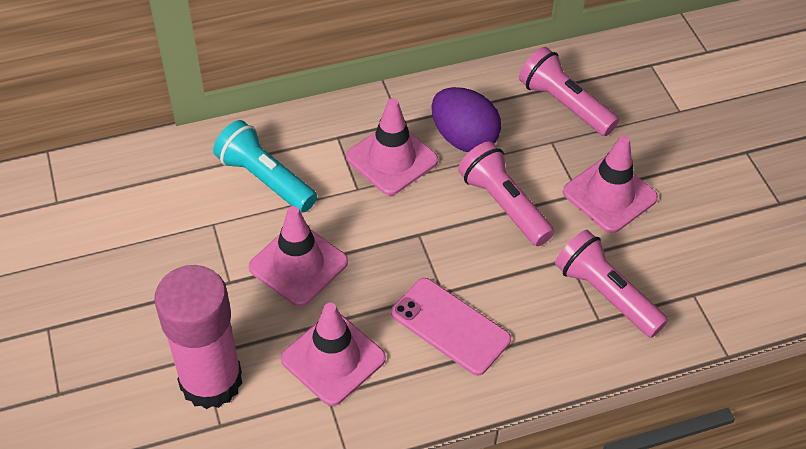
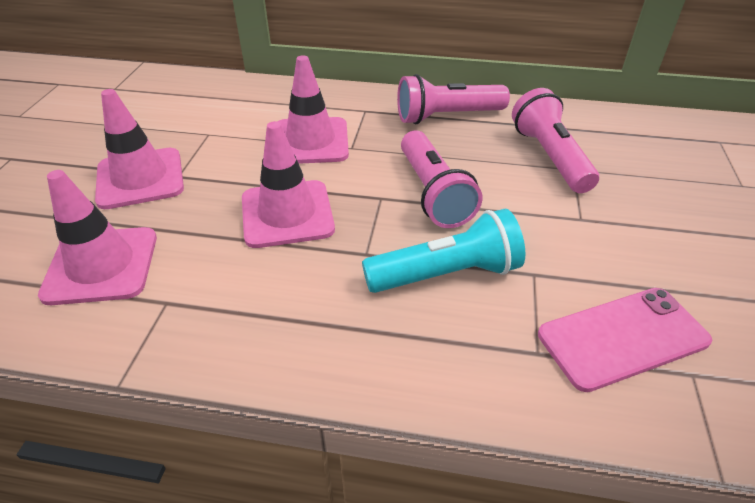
pink glue stick: [154,265,242,409] = 1 -> none = 0
purple egg: [431,87,501,152] = 1 -> none = 0

